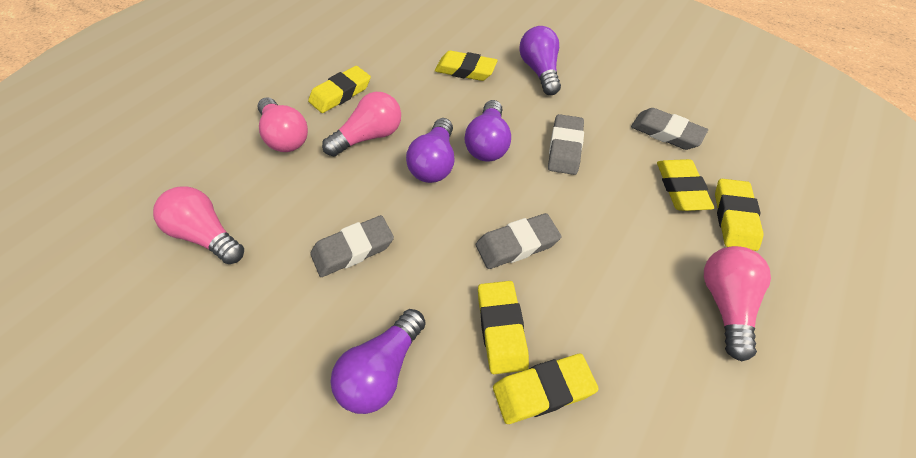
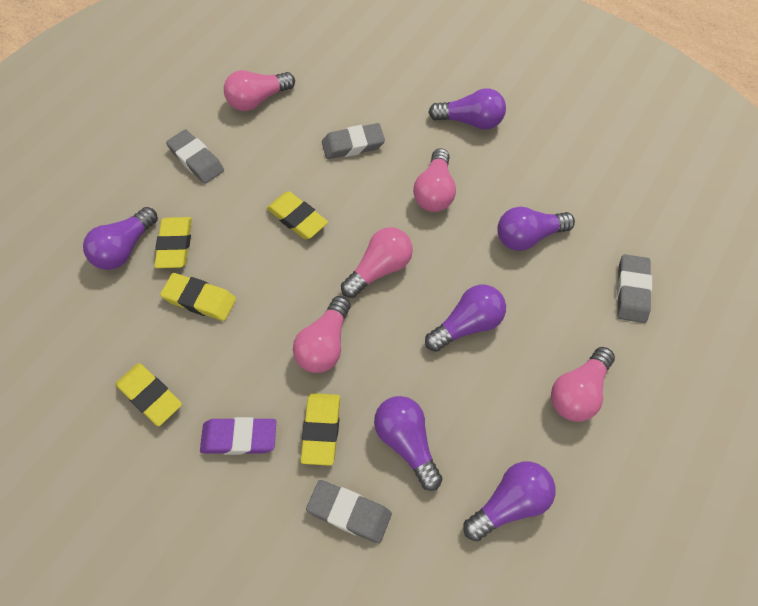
pink light bulb: [153,186,244,264] [257,97,308,152] [322,92,401,156] [704,246,771,362] = 4 -> [224,70,295,111] [293,296,351,373] [341,227,413,298] [413,148,456,212] [551,347,615,422] = 5
purple eraser: none = 0 -> [200,417,276,455] = 1
purple light bulb: [331,309,426,414] [406,118,455,183] [465,100,511,161] [519,26,561,95] = 4 -> [83,207,158,270] [374,396,443,491] [425,285,506,352] [429,88,506,130] [463,461,555,541] [497,207,575,251] = 6
yellow eraser: [308,66,371,113] [435,51,498,81] [478,281,529,374] [493,354,599,424] [657,159,714,211] [715,179,764,251] = 6 -> [116,363,182,426] [154,217,192,268] [160,273,236,321] [267,191,328,239] [300,393,340,466] = 5

